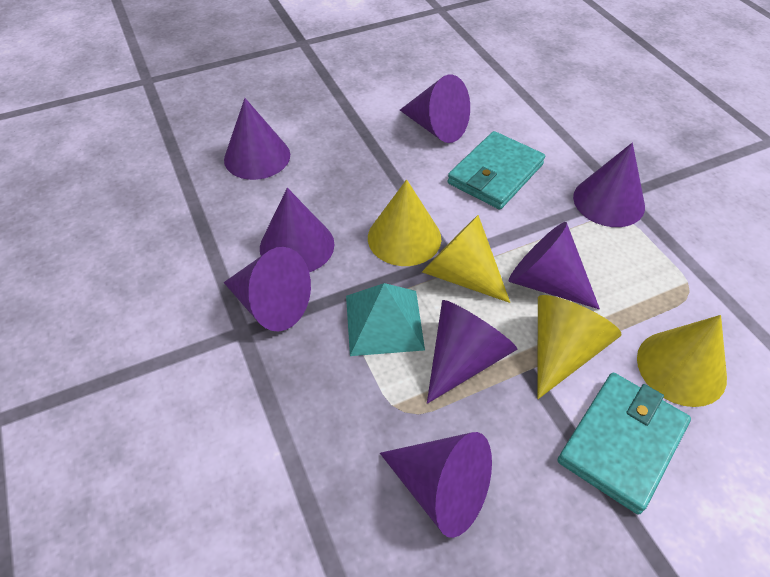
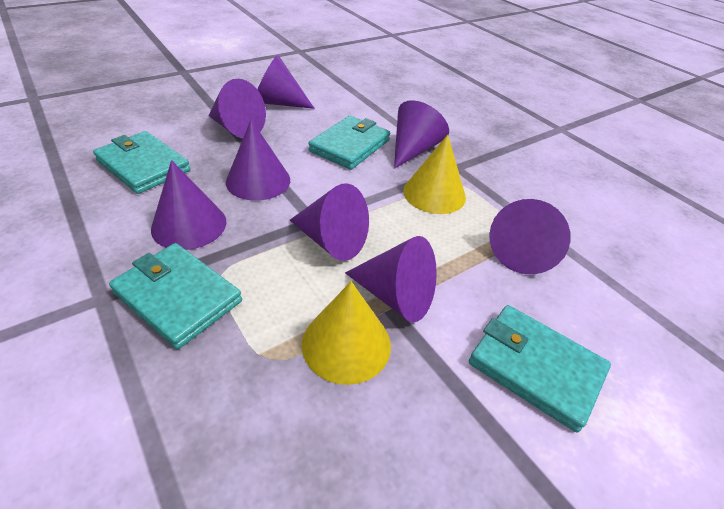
turquoise pyramid: [346,283,425,356] = 1 -> none = 0
turquoise wallet: [448,131,545,210] [558,372,691,515] = 2 -> [93,131,190,194] [109,243,242,349] [308,116,390,170] [469,305,611,433] = 4
yellow cone: [368,179,441,266] [422,215,510,303] [537,295,622,399] [637,315,727,407] = 4 -> [302,281,391,385] [403,135,466,214] = 2

